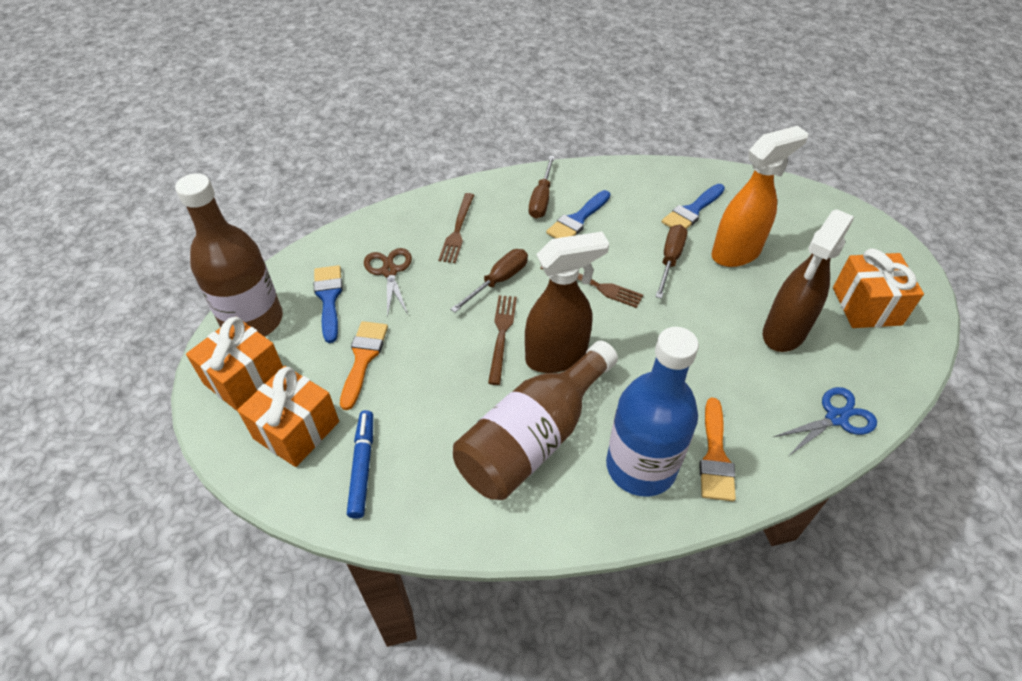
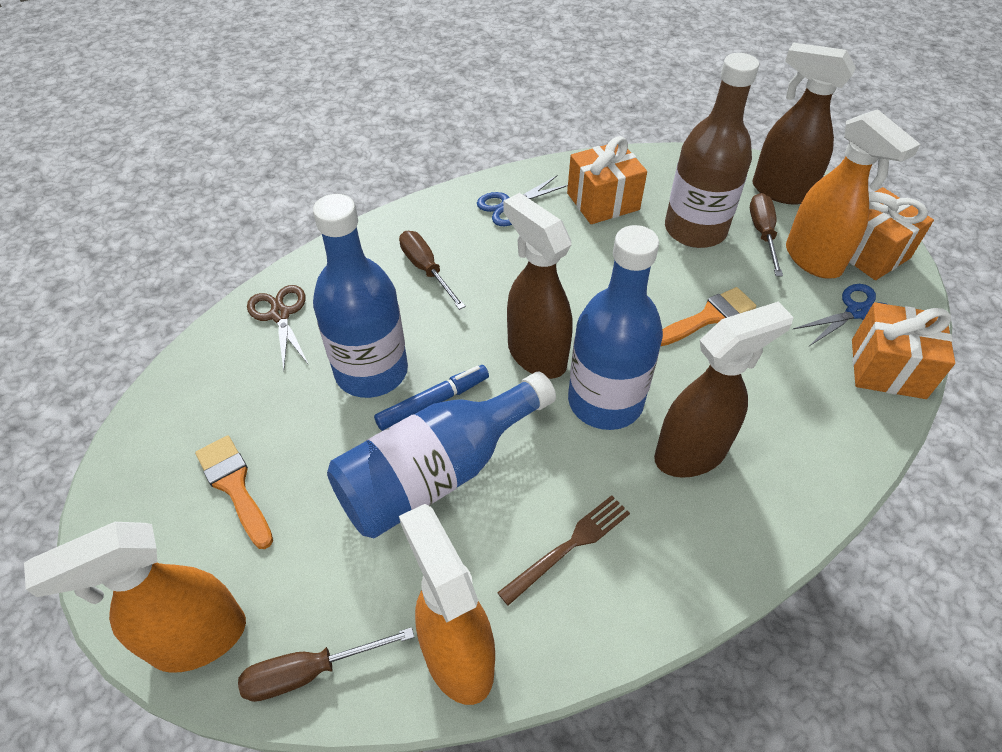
blue bottle: [606,327,699,497] = 1 -> [313,194,408,398] [327,372,556,538] [568,225,663,430] = 3
blue brush: [314,265,343,343] [546,190,610,238] [662,184,725,229] = 3 -> none = 0
blue scissors: [774,387,877,455] = 1 -> [477,176,568,226] [793,284,889,346] = 2
brown bottle: [175,173,283,337] [453,340,618,500] = 2 -> [665,53,759,248] = 1
brown fork: [439,193,474,263] [488,295,517,385] [540,266,643,308] = 3 -> [497,495,630,606] = 1
brown spray bottle: [525,232,609,373] [763,209,854,352] = 2 -> [503,193,573,379] [654,302,793,478] [752,43,856,205] = 3
orange spray bottle: [711,126,808,267] = 1 -> [24,522,246,673] [399,504,495,705] [786,109,921,279] = 3

